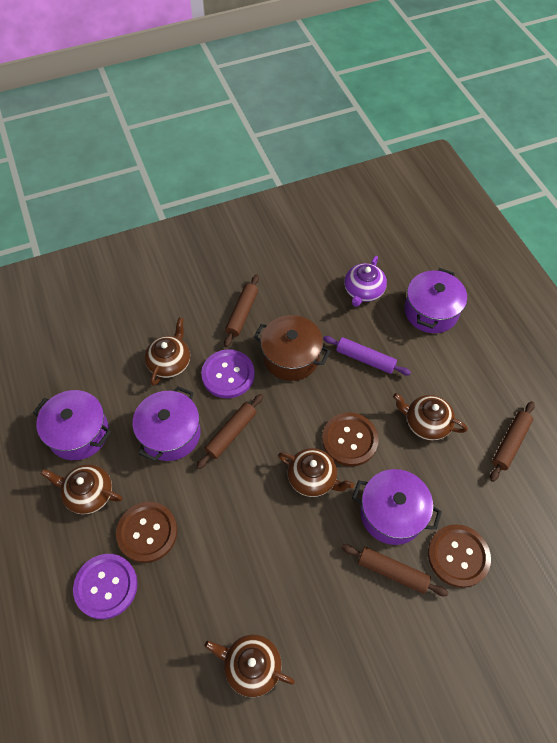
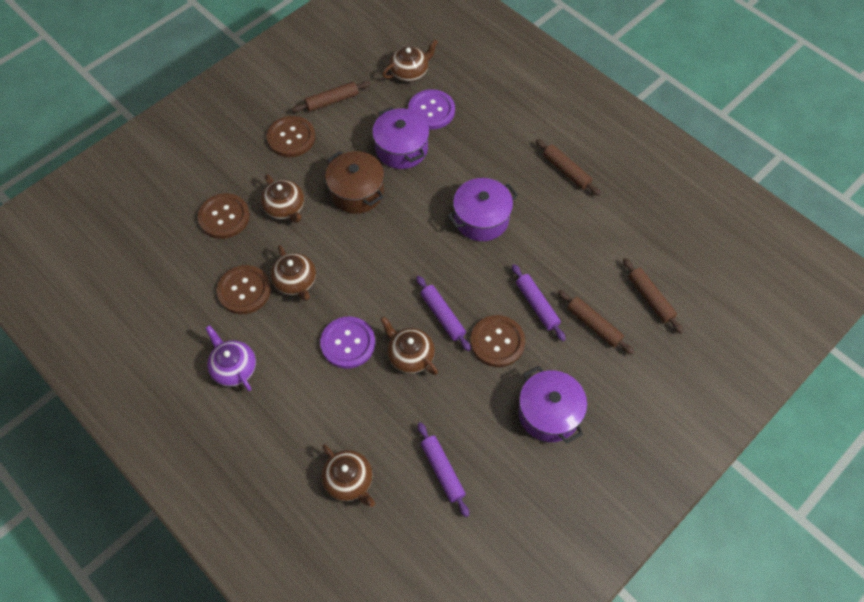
brown button: [116,502,178,563] [322,412,379,466] [428,524,491,588] = 3 -> [198,193,250,239] [217,265,271,314] [267,116,315,157] [470,315,525,367] = 4
purple pot: [33,390,111,460] [132,386,201,461] [352,469,442,545] [404,268,467,333] = 4 -> [372,107,430,169] [447,178,518,241] [518,366,587,443] = 3
purple rolling pin: [323,336,411,375] = 1 -> [416,276,471,351] [418,422,469,517] [512,264,566,341] = 3

